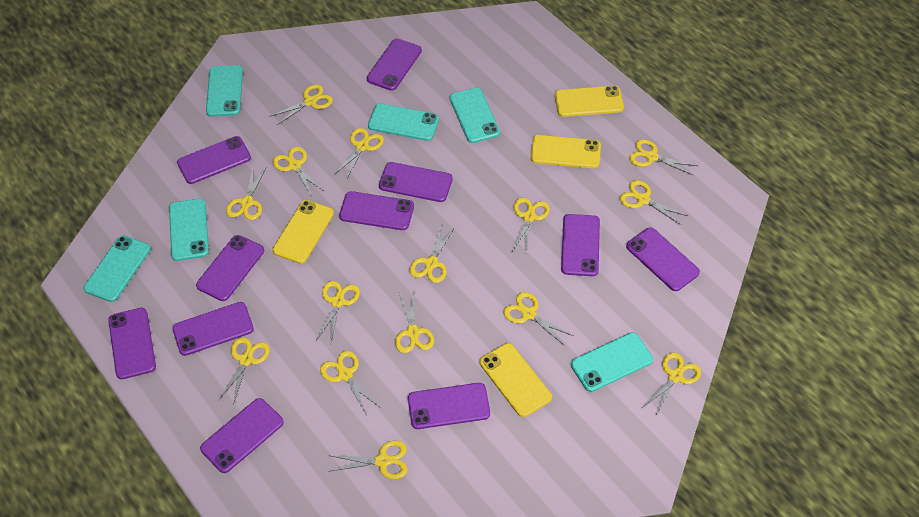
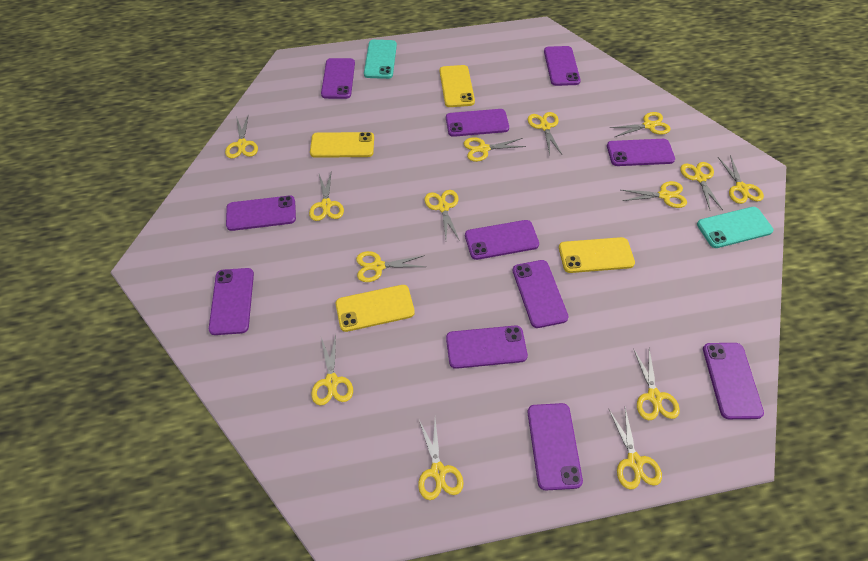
turquoise phone: [84,235,151,302] [169,199,209,261] [206,65,243,117] [368,104,439,141] [450,88,500,143] [571,332,653,392] = 6 -> [364,40,397,79] [697,207,773,248] = 2
yellow scissors: [218,337,270,405] [226,168,266,220] [269,84,333,125] [273,147,324,197] [316,281,360,341] [320,351,379,415] [331,441,408,479] [334,128,384,180] [395,289,434,353] [410,226,455,283] [504,292,573,346] [512,197,550,252] [620,180,688,225] [629,139,697,176] [643,352,701,418] = 15 -> [225,114,258,159] [309,173,344,221] [311,335,353,405] [356,251,425,282] [418,419,464,500] [424,190,460,241] [463,137,526,162] [528,112,562,155] [609,408,662,490] [610,112,670,137] [621,181,687,208] [633,348,680,420] [680,162,723,210] [718,155,764,204] = 14

